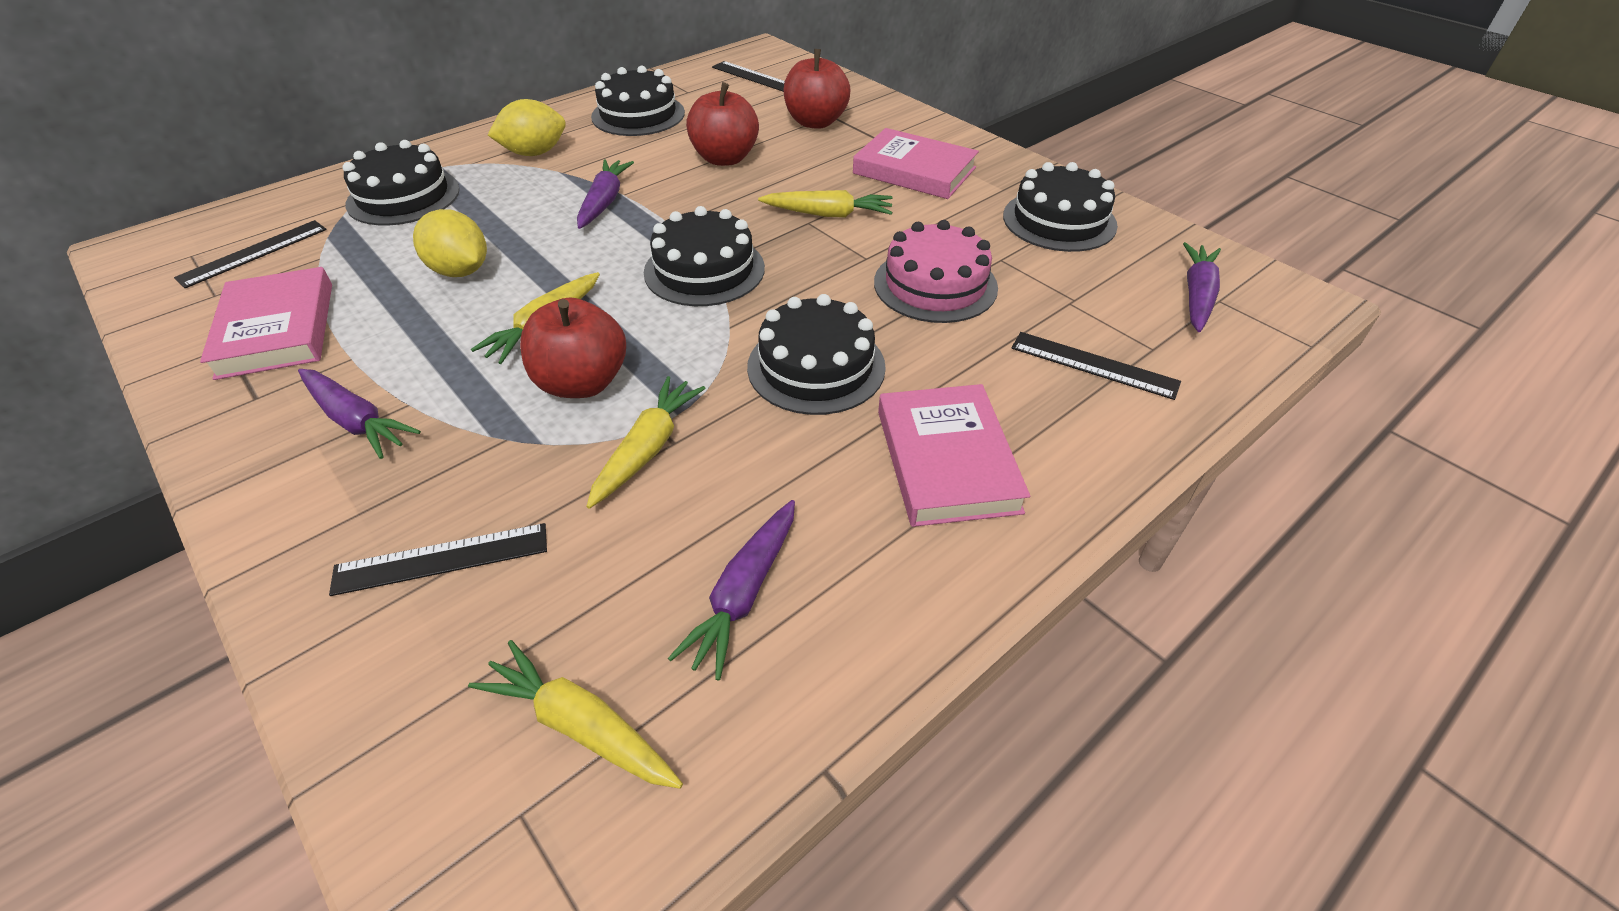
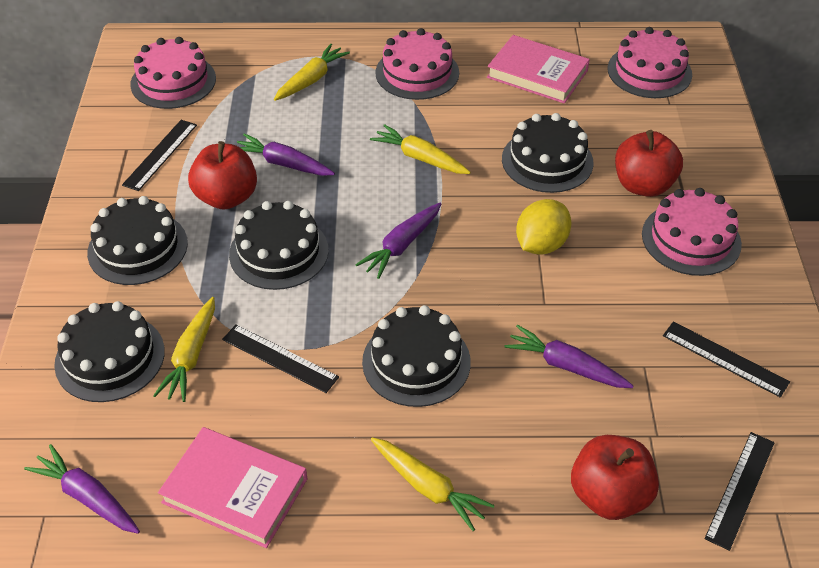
pink book: [200,267,332,380] [853,128,979,199] [878,384,1030,527] = 3 -> [158,427,307,548] [487,35,590,104] = 2
pink cake: [874,220,998,323] = 1 -> [130,37,216,109] [375,28,459,100] [608,27,692,98] [642,188,742,276] = 4
yellow lemon: [413,209,487,277] [488,99,566,156] = 2 -> [516,199,571,255] = 1

